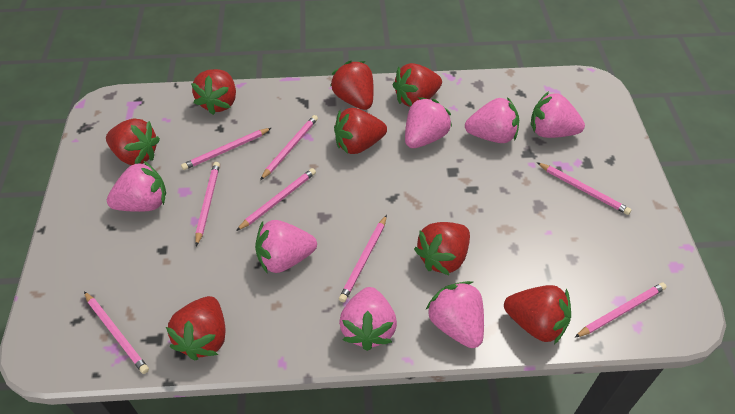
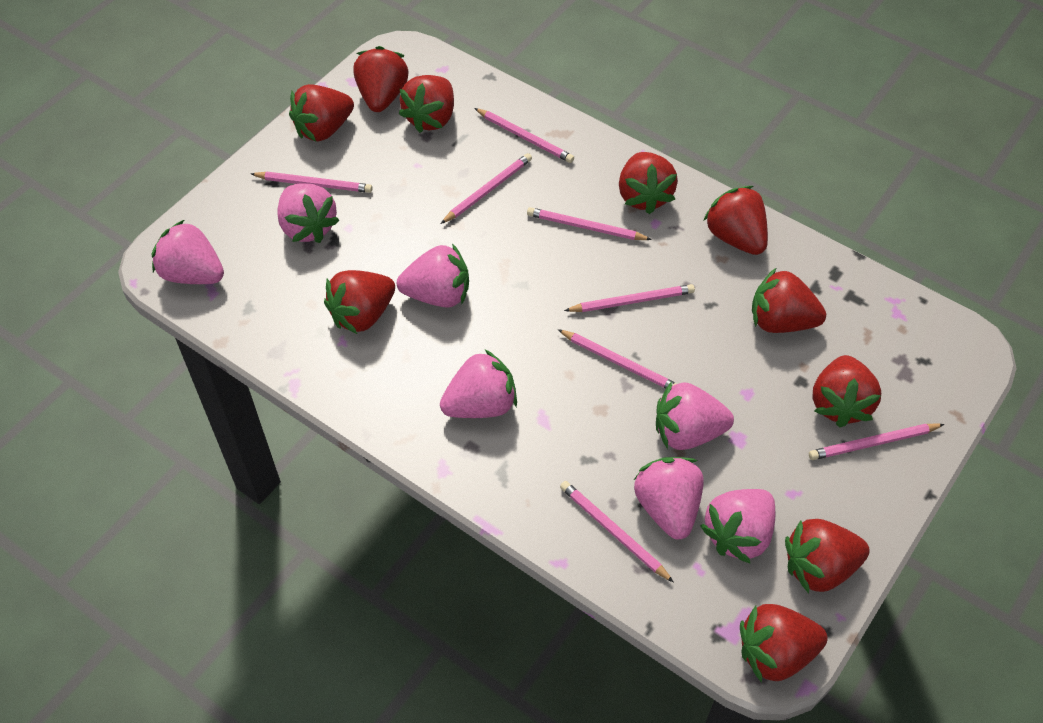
red strawberry: [106,118,160,165] [166,296,226,360] [191,69,236,115] [330,61,374,110] [334,108,387,154] [393,63,442,107] [414,222,470,275] [504,285,571,344] = 8 -> [289,84,354,142] [324,270,395,334] [353,46,409,112] [399,75,454,133] [619,152,678,214] [703,186,768,255] [740,604,828,683] [752,267,826,333] [785,519,870,593] [813,355,881,428] = 10

